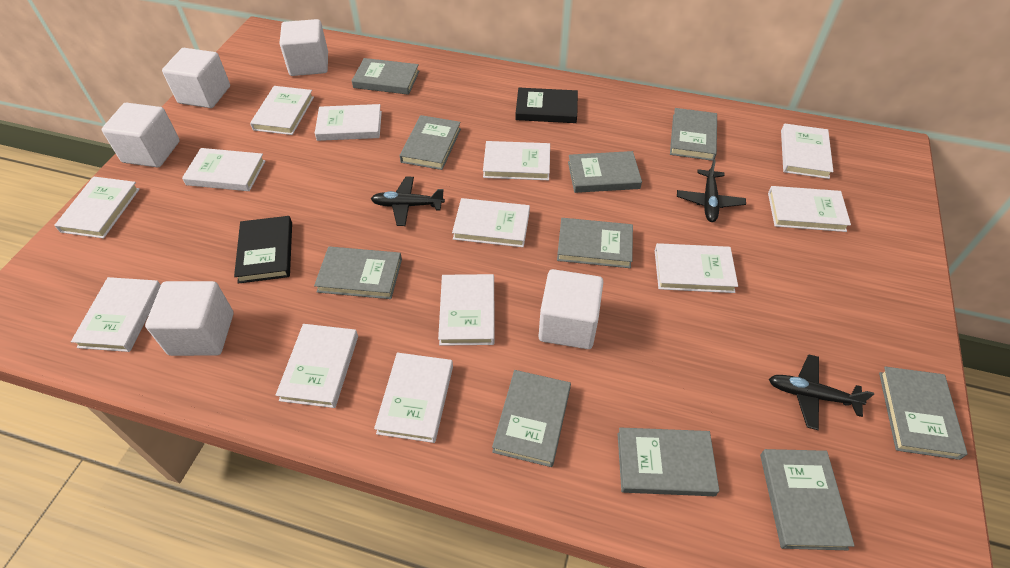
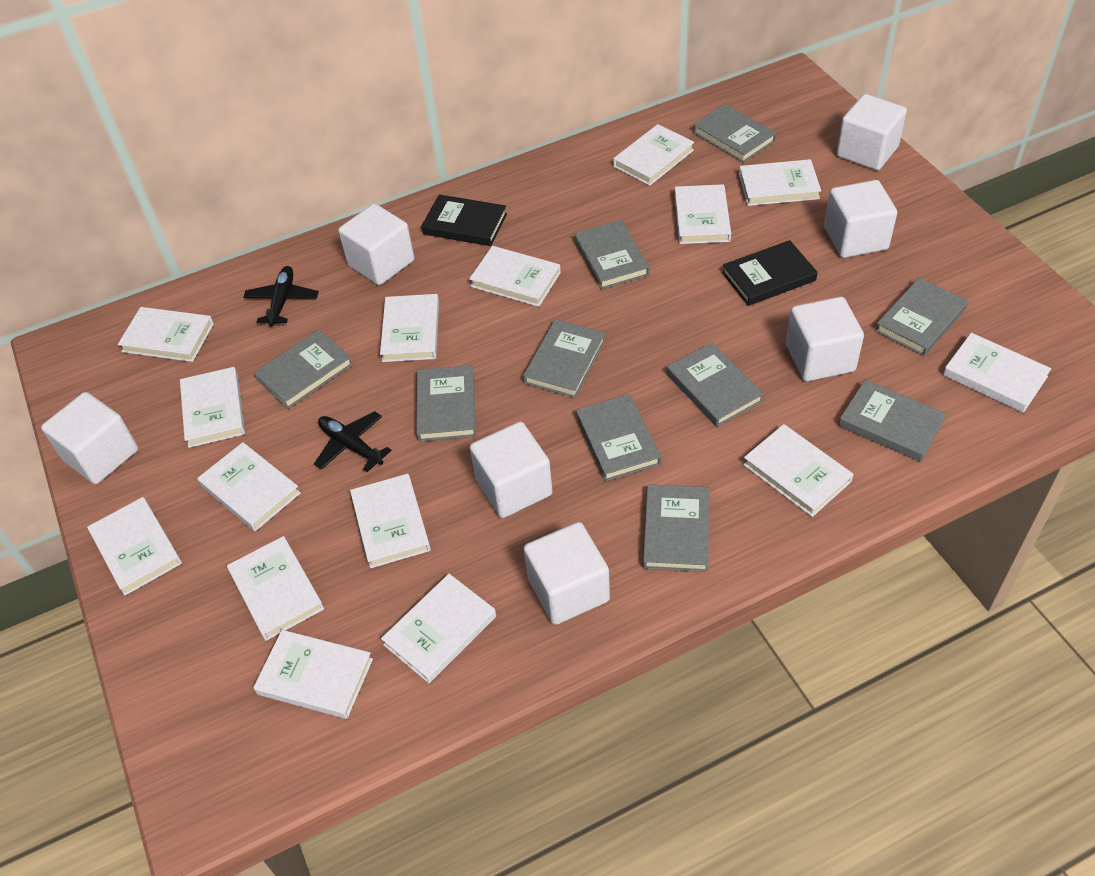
black plane: [371,177,445,226] [677,159,746,222] [769,354,874,430] = 3 -> [243,266,319,326] [314,411,392,472] = 2
white book: [54,177,140,238] [71,277,161,352] [182,148,265,191] [250,86,314,135] [276,324,358,408] [315,104,382,141] [374,352,453,443] [438,274,495,346] [452,198,530,247] [483,141,550,180] [655,243,738,293] [768,186,851,232] [781,124,833,179] = 13 -> [87,497,182,596] [118,307,214,362] [180,367,245,448] [197,442,301,531] [227,536,324,641] [253,630,373,719] [350,474,431,568] [380,294,439,362] [381,574,496,683] [469,246,561,307] [613,124,694,186] [674,184,731,244] [739,159,821,206] [743,424,854,517] [943,333,1051,413] = 15
white cube: [102,103,180,168] [145,281,233,356] [162,48,230,108] [280,19,328,76] [539,269,603,349] = 5 -> [41,392,138,484] [338,204,414,285] [470,421,553,518] [524,522,610,625] [786,297,864,381] [824,180,897,258] [836,94,907,170] = 7

